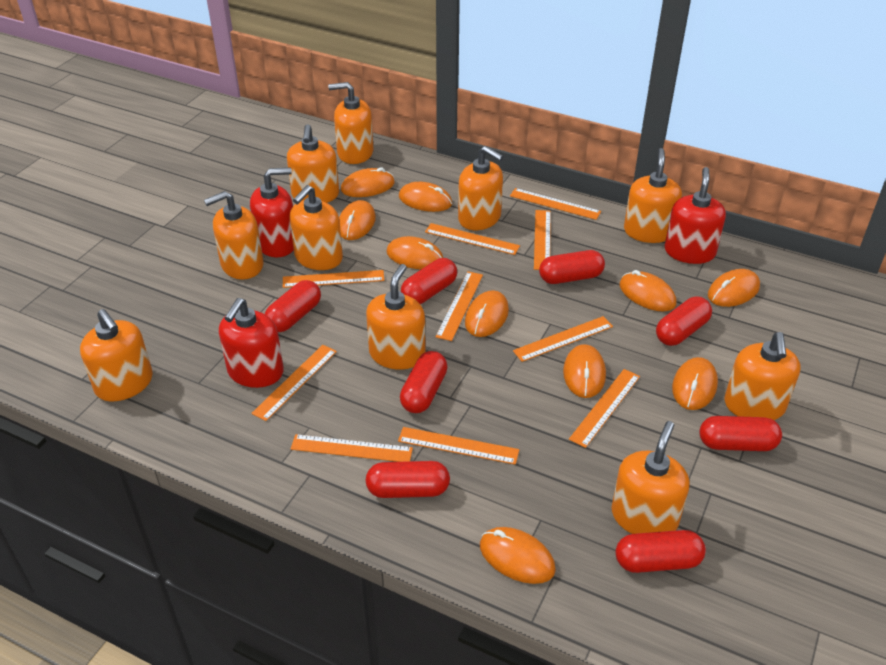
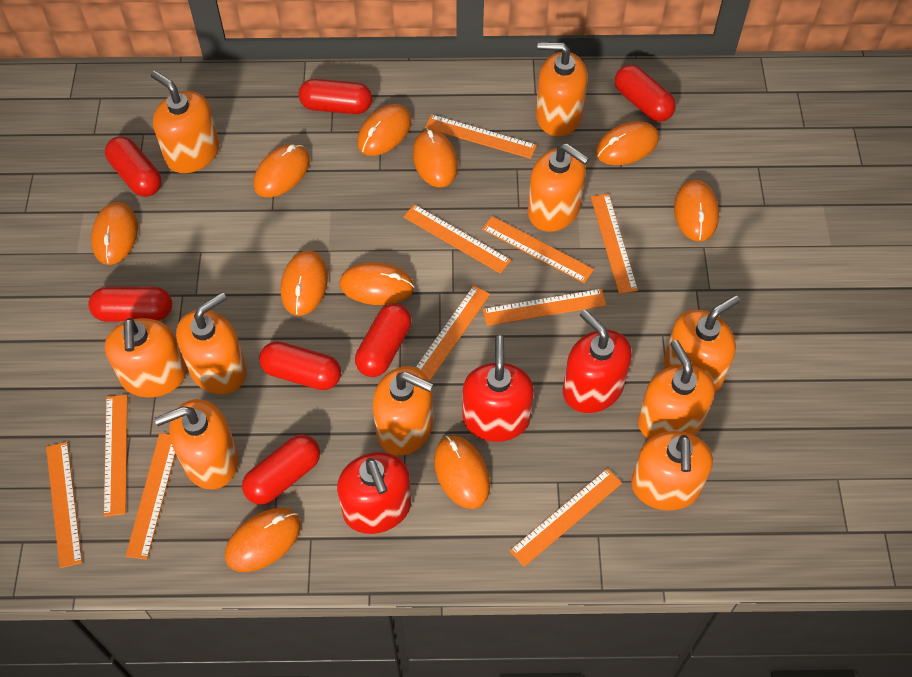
red capsule: [265,280,321,332] [366,461,450,498] [400,351,448,413] [401,258,457,304] [539,250,605,284] [616,530,706,573] [656,297,712,346] [699,416,782,451] = 8 -> [88,287,172,322] [105,136,162,197] [242,435,320,505] [259,341,341,390] [299,79,372,114] [355,303,411,377] [615,64,676,122] = 7

